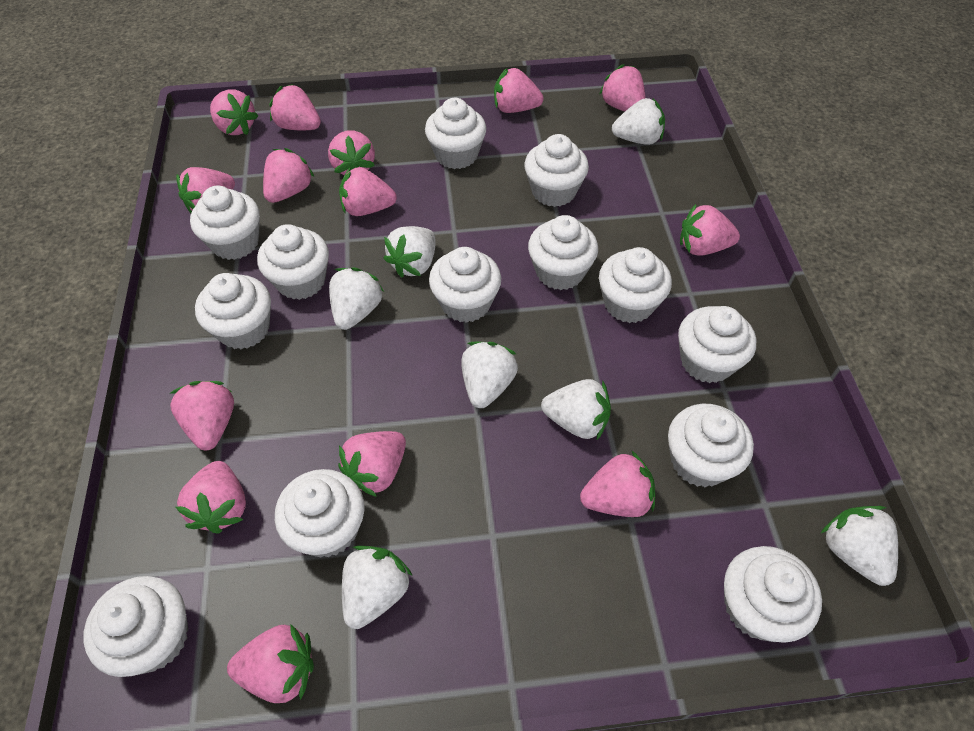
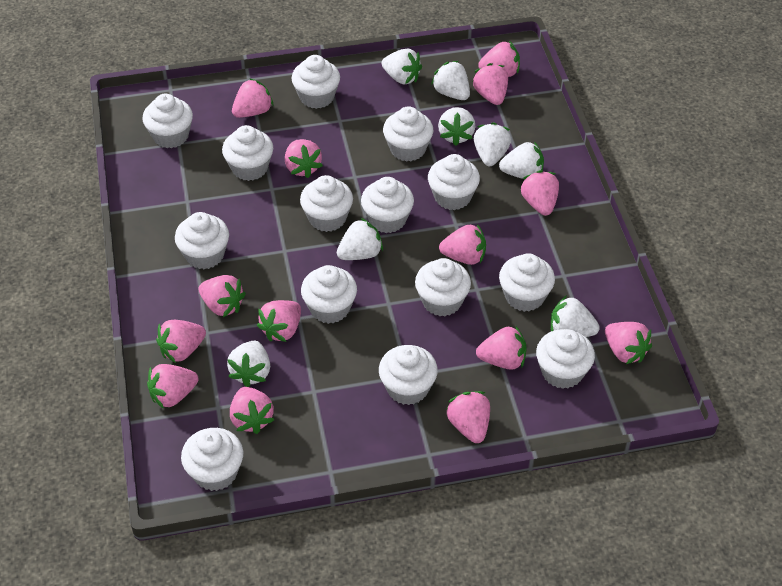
white cupcake: [83,576,188,677] [190,186,260,260] [195,273,271,349] [257,224,329,300] [275,469,365,557] [425,98,486,169] [429,247,501,323] [524,134,589,207] [528,215,598,290] [599,247,672,323] [668,404,754,487] [678,306,756,383] [724,546,822,643] = 13 -> [142,93,193,148] [175,212,229,269] [181,428,243,491] [222,125,273,181] [292,55,340,109] [300,175,353,232] [301,265,357,324] [361,177,414,233] [379,345,438,405] [383,106,433,162] [415,258,471,316] [428,154,480,210] [499,253,555,312] [536,329,595,389] = 14
white strawberry: [329,267,384,330] [342,546,413,629] [383,226,436,278] [461,342,518,408] [541,379,611,441] [612,98,665,145] [821,506,898,586] = 7 -> [227,341,270,387] [337,218,383,260] [382,48,422,85] [431,61,470,100] [438,107,475,146] [474,122,511,166] [499,141,544,179] [551,295,600,337] = 8

